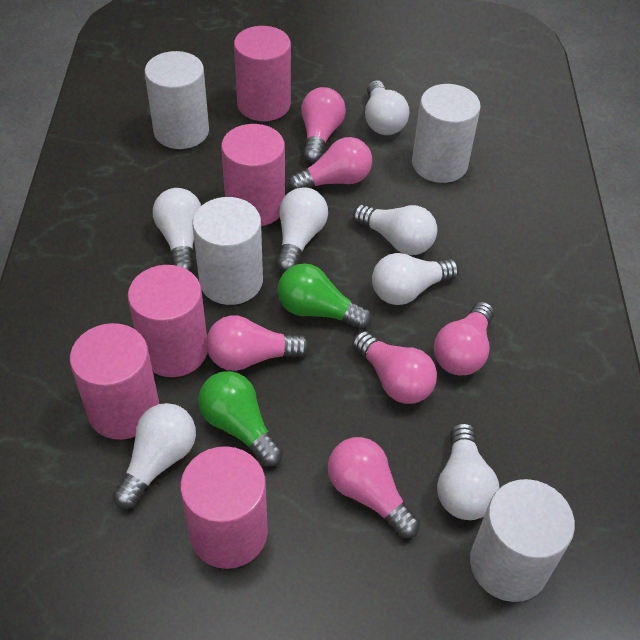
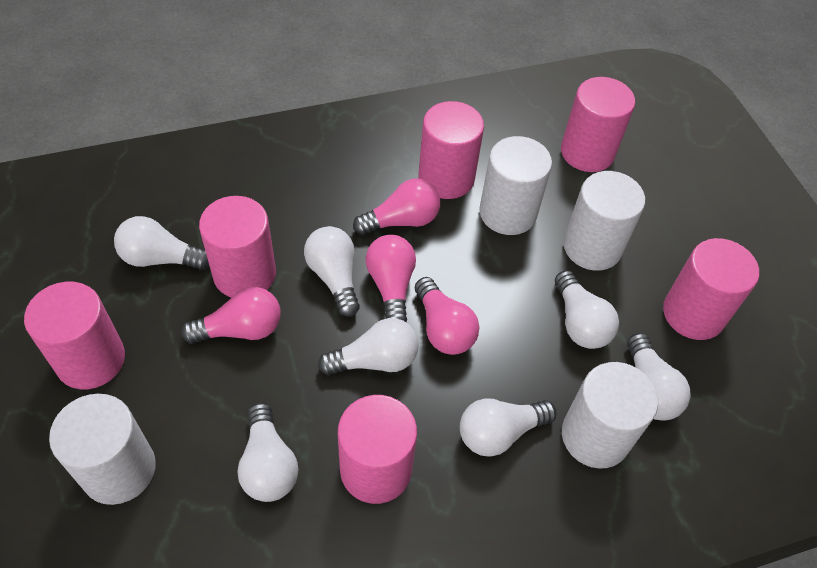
green light bulb: [198,371,283,467] [278,263,372,330] = 2 -> none = 0
pink cylinder: [70,323,159,440] [128,265,208,377] [180,446,268,569] [221,124,285,226] [234,26,291,121] = 5 -> [24,282,125,389] [199,196,276,298] [338,395,417,504] [419,101,484,199] [561,77,635,172] [663,238,759,340] = 6
pink light bulb: [206,316,310,371] [288,137,372,191] [301,87,346,163] [328,437,420,538] [352,331,437,404] [434,301,494,376] = 6 -> [181,287,281,344] [353,178,440,235] [366,235,416,322] [415,277,479,355] = 4

